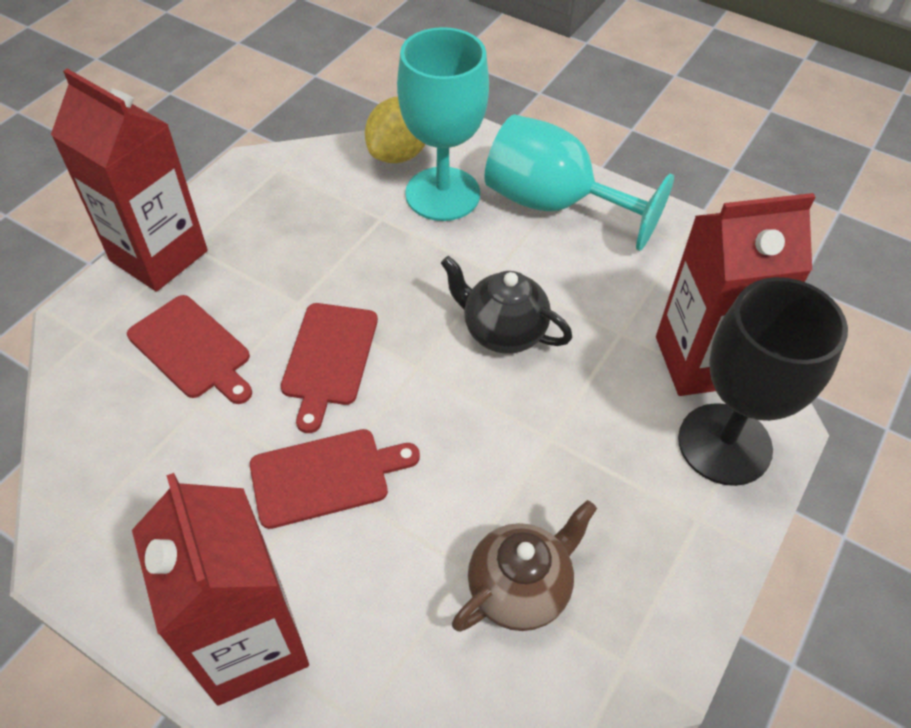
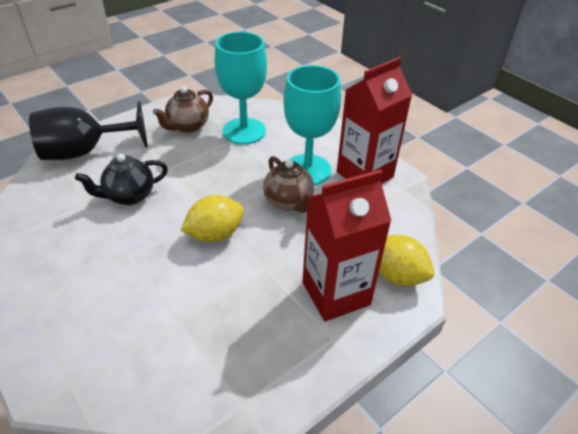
brown teapot: [452,500,597,632] = 1 -> [153,86,213,133] [263,156,314,213] = 2
red carton: [51,69,208,292] [132,473,309,705] [656,193,815,396] = 3 -> [302,170,391,321] [337,57,412,184] = 2
red cutting board: [127,295,252,404] [250,429,420,529] [281,303,378,433] = 3 -> none = 0
yellow lemon: [365,97,426,163] = 1 -> [180,195,244,242] [379,235,434,286] = 2

